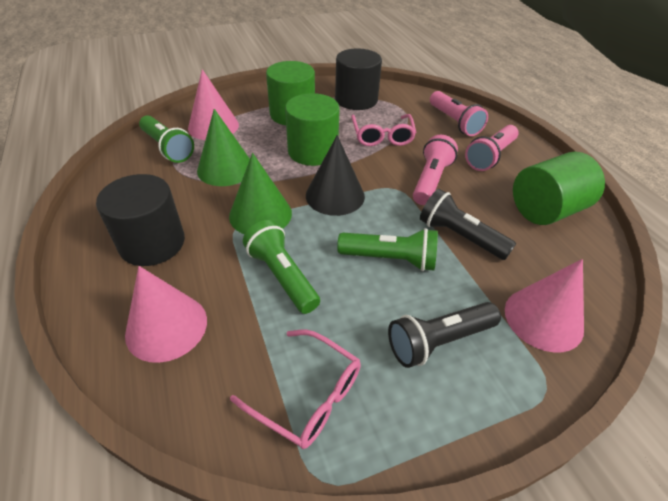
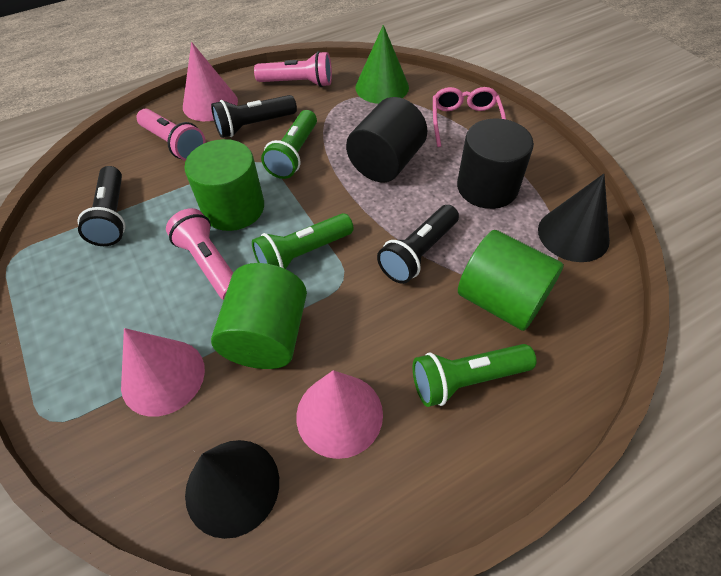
black cone: [306,135,365,216] = 1 -> [185,440,279,539] [538,174,610,262] = 2
black flashlight: [388,302,501,368] [420,189,516,260] = 2 -> [77,166,125,246] [211,95,297,138] [377,205,459,284] = 3
green cone: [197,109,250,186] [229,153,292,234] = 2 -> [355,25,409,104] = 1
pink glasses: [230,330,361,449] [351,114,416,146] = 2 -> [433,87,506,147] = 1

